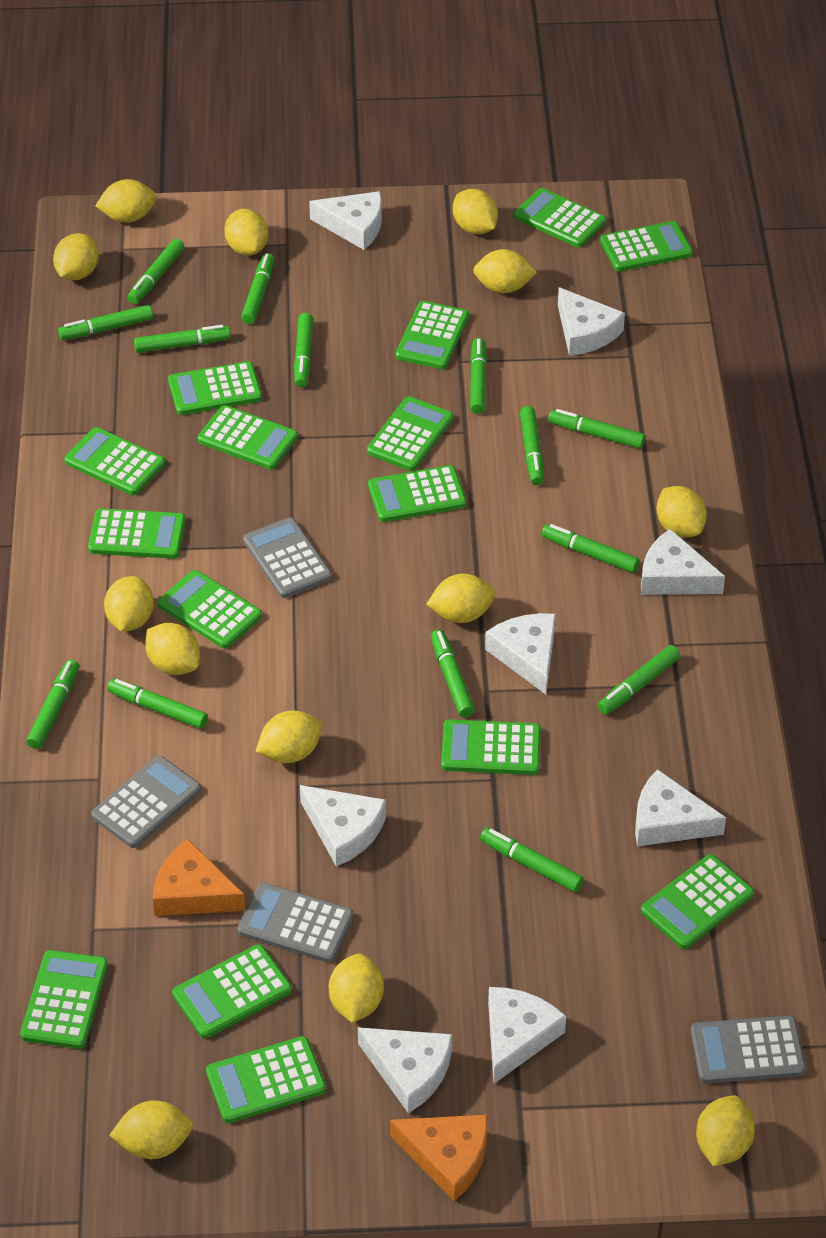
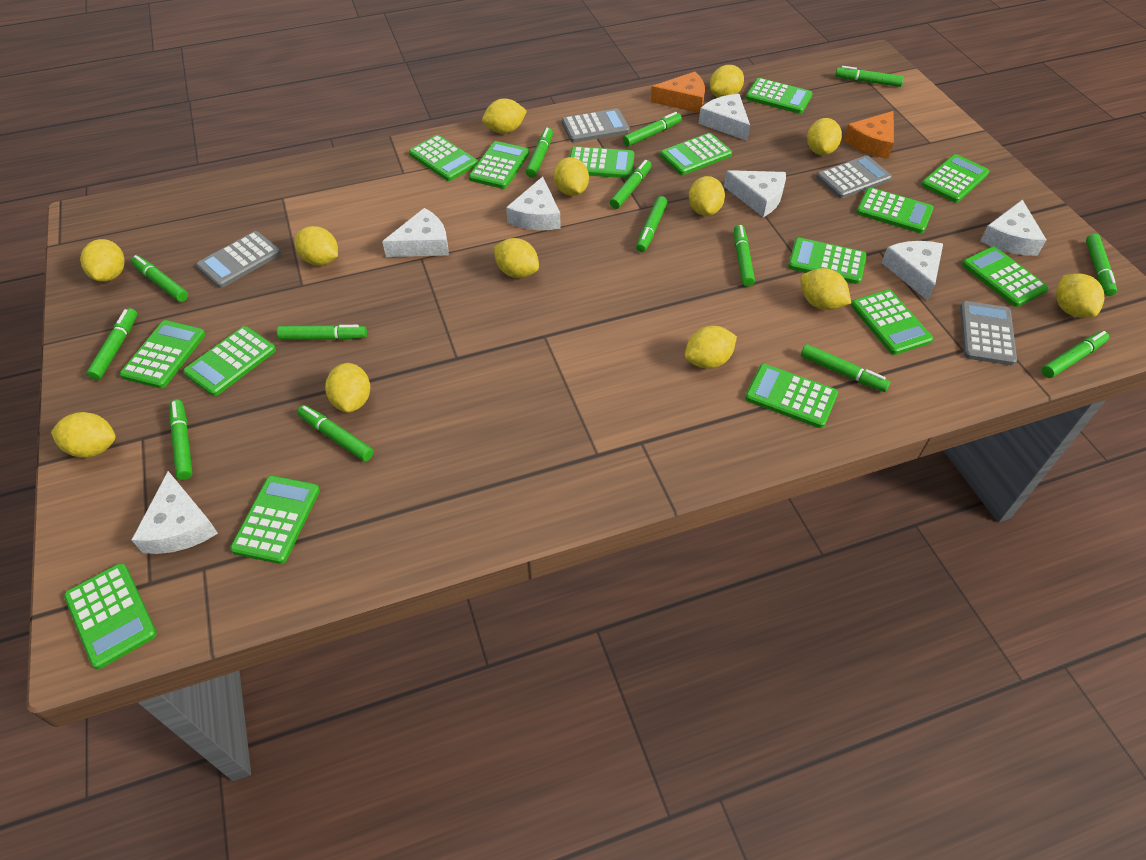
white cheese: [300,785,386,867] [309,191,382,250] [358,1027,452,1113] [485,613,556,694] [488,987,566,1084] [558,287,625,356] [635,769,726,846] [641,529,725,595] = 8 -> [132,471,218,554] [382,208,449,257] [506,176,561,230] [698,94,750,141] [724,170,786,217] [881,241,943,301] [980,200,1046,256] = 7

